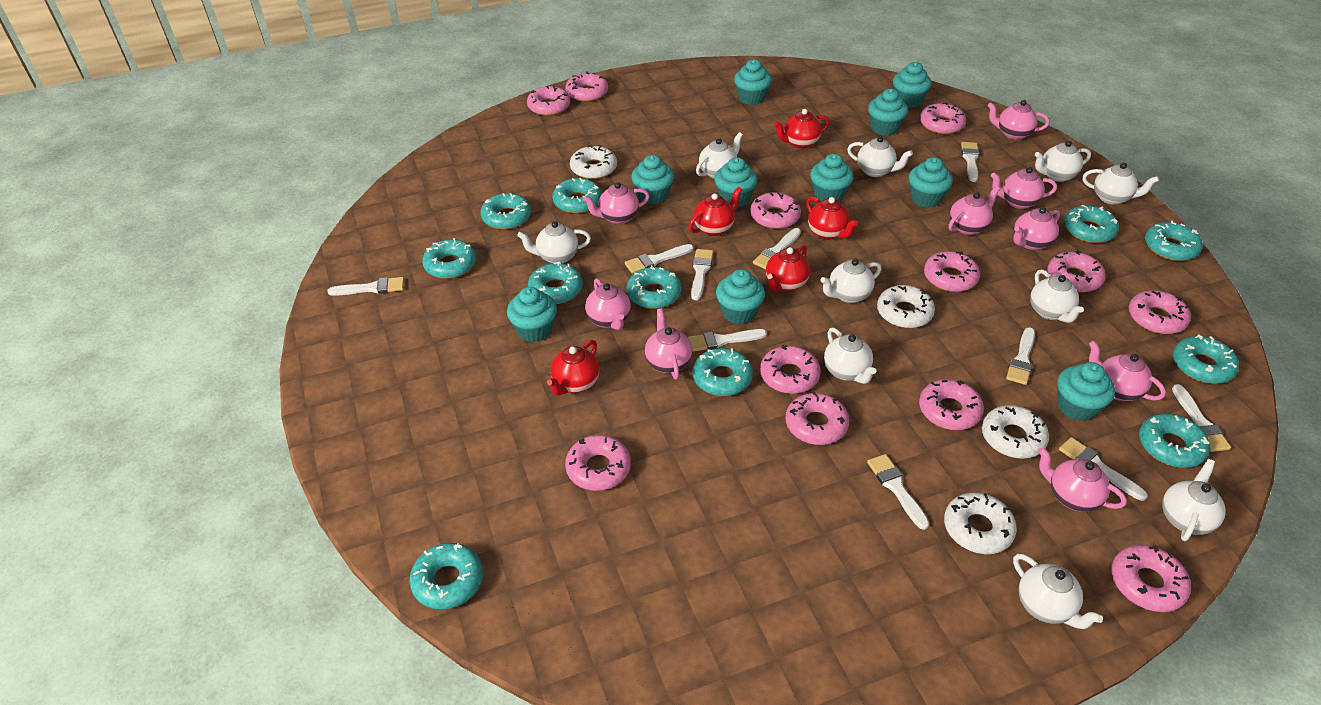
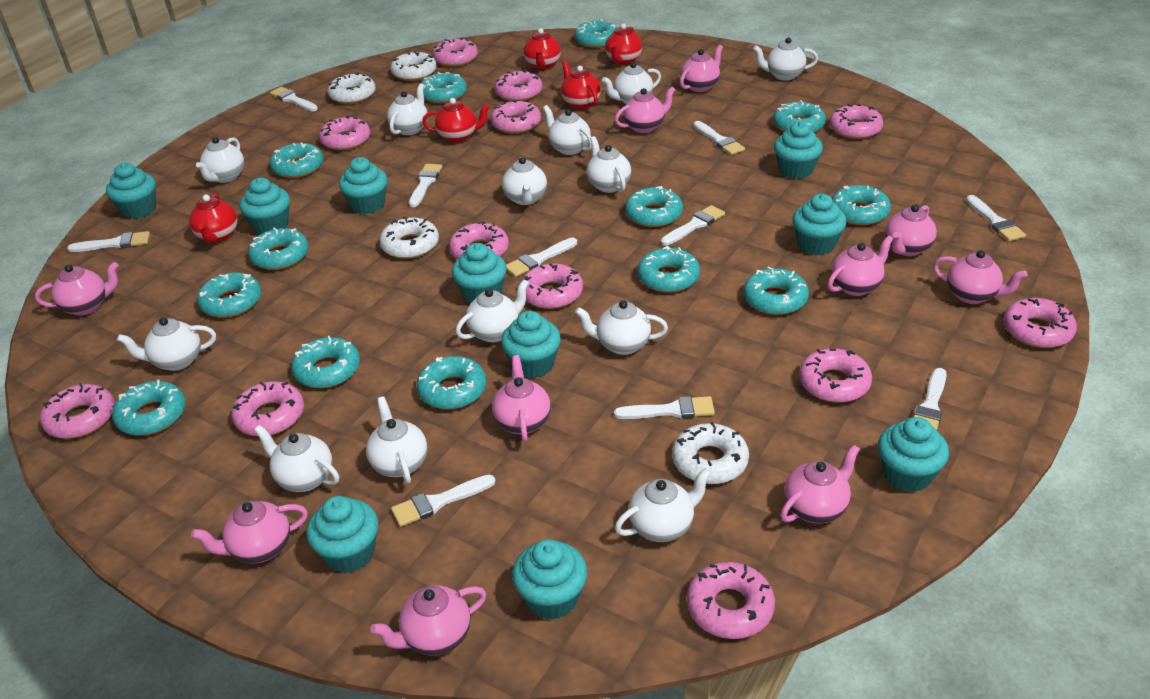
pink teapot: [583,182,650,224] [585,278,631,330] [645,309,693,380] [949,186,1000,235] [988,100,1050,140] [991,167,1057,209] [1013,207,1060,250] [1038,447,1127,512] [1089,341,1166,401] = 9 -> [35,262,119,316] [191,500,308,564] [370,586,487,656] [492,355,551,442] [615,87,676,133] [680,45,723,92] [780,445,860,524] [827,235,894,296] [885,204,937,256] [933,250,1028,304] = 10
turquoise donut: [409,543,483,610] [422,238,476,279] [480,193,531,229] [528,261,583,304] [552,178,602,213] [627,265,681,309] [693,348,753,396] [1064,204,1119,243] [1139,413,1210,468] [1145,220,1203,261] [1173,334,1239,384] = 11 -> [112,380,186,435] [197,272,261,318] [248,228,309,270] [270,142,323,178] [291,336,360,388] [416,356,486,409] [421,72,467,103] [574,19,617,48] [625,186,683,227] [637,246,700,293] [743,267,809,315] [773,100,826,133] [832,185,891,225] = 13
white teapot: [517,221,591,263] [696,132,743,178] [821,259,882,303] [824,327,877,384] [847,136,913,177] [1013,554,1103,629] [1030,269,1084,323] [1035,141,1091,182] [1083,163,1159,205] [1162,459,1226,541] = 10 -> [117,317,216,371] [196,137,244,183] [254,425,339,492] [366,396,427,484] [387,83,428,135] [456,279,529,342] [502,157,547,205] [543,105,592,155] [575,300,668,355] [587,136,631,193] [602,62,661,104] [615,468,711,542] [753,37,818,81] = 13

